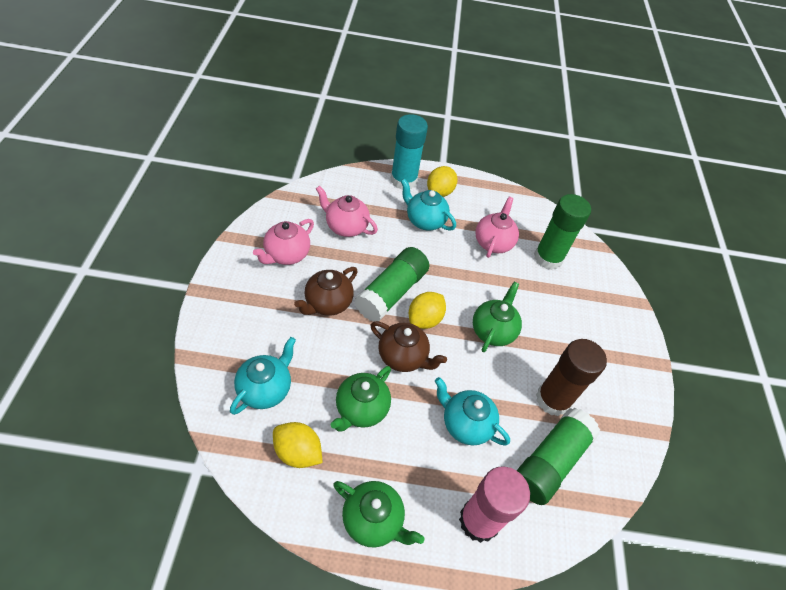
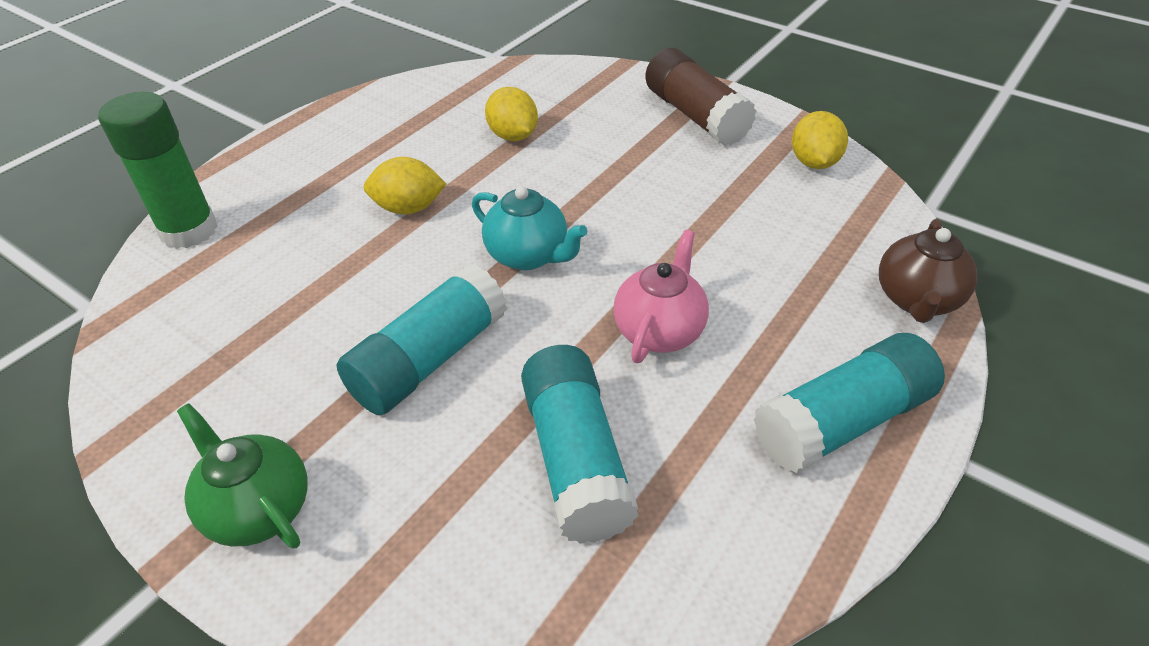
brown teapot: [294,267,358,316] [370,321,447,372] = 2 -> [879,219,978,323] = 1
green glue stick: [355,247,429,322] [516,408,600,505] [534,194,591,270] = 3 -> [99,92,218,249] = 1
green teapot: [331,366,391,432] [333,481,425,547] [473,282,522,352] = 3 -> [177,403,308,548] = 1
pink glue stick: [459,466,530,543] = 1 -> none = 0
pink teapot: [253,219,314,265] [316,186,378,237] [475,197,519,258] = 3 -> [614,230,709,363] = 1
turquoise glue stick: [391,114,428,190] = 1 -> [337,264,507,415] [521,345,639,543] [753,333,945,473] = 3
turquoise teapot: [230,337,296,415] [401,178,456,231] [435,377,510,446] = 3 -> [472,186,587,270] = 1

